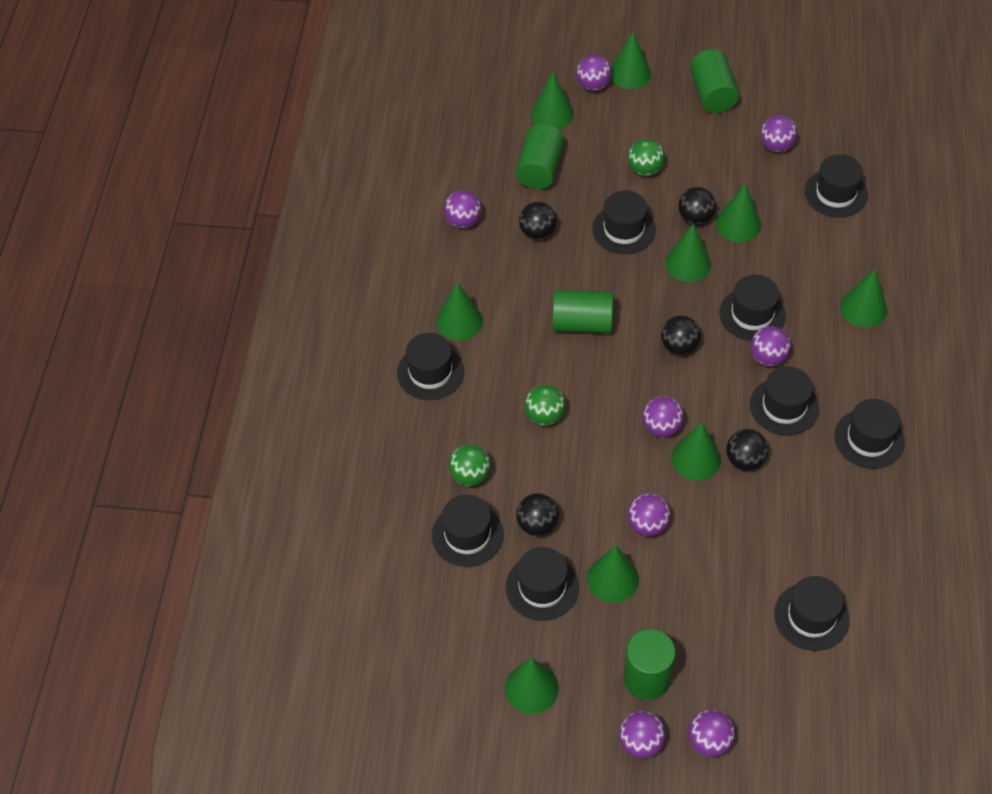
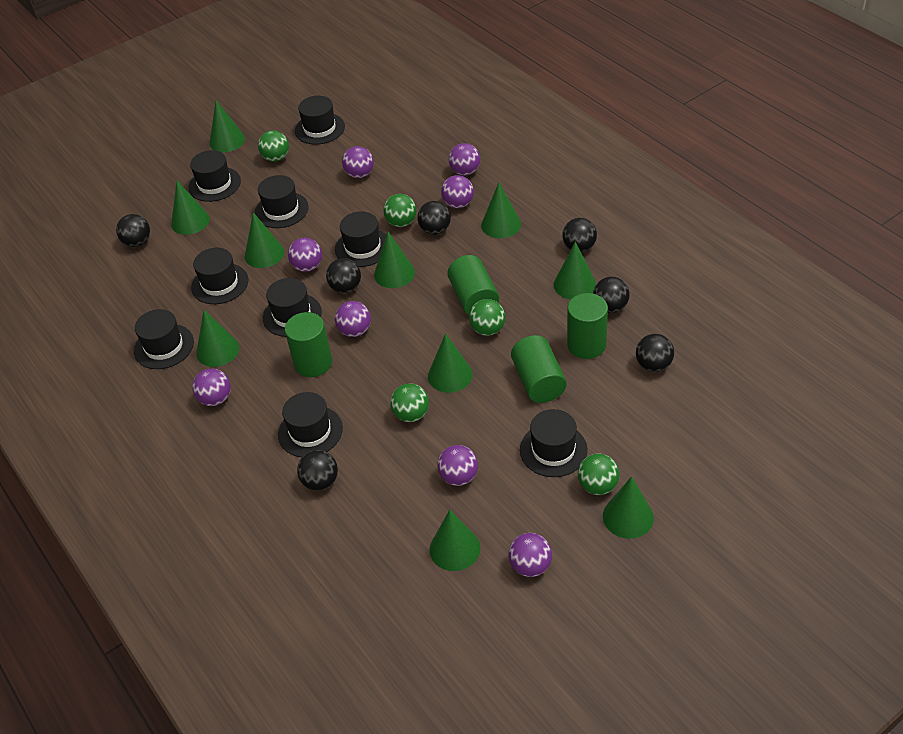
black ball: [516,493,559,536] [519,202,557,240] [661,315,701,355] [678,187,716,225] [726,429,769,471] = 5 -> [116,214,150,247] [297,450,338,491] [326,258,361,293] [417,201,451,235] [562,218,597,252] [593,277,630,313] [636,334,674,372] = 7
green ball: [449,444,491,486] [525,385,566,426] [628,139,665,176] = 3 -> [258,130,289,162] [383,194,417,227] [390,383,429,422] [469,299,505,336] [578,454,619,495] = 5
green cone: [436,283,483,341] [505,658,559,714] [531,72,574,129] [587,545,639,603] [611,32,651,89] [665,223,711,282] [671,422,721,480] [716,184,761,242] [840,269,887,328] = 9 -> [171,181,210,235] [196,310,239,367] [209,100,245,152] [245,212,284,268] [374,232,415,288] [428,333,473,393] [429,510,480,571] [481,183,521,238] [554,242,596,299] [603,476,654,539] = 10

